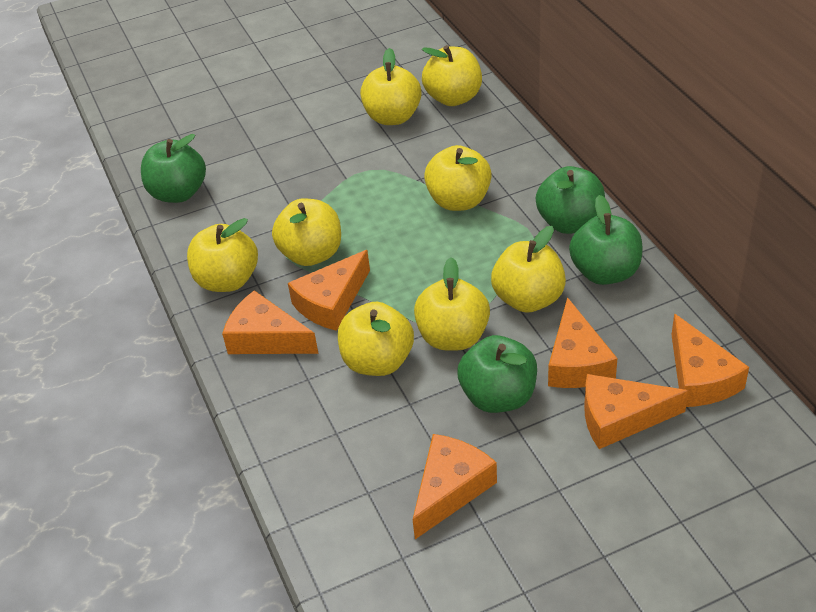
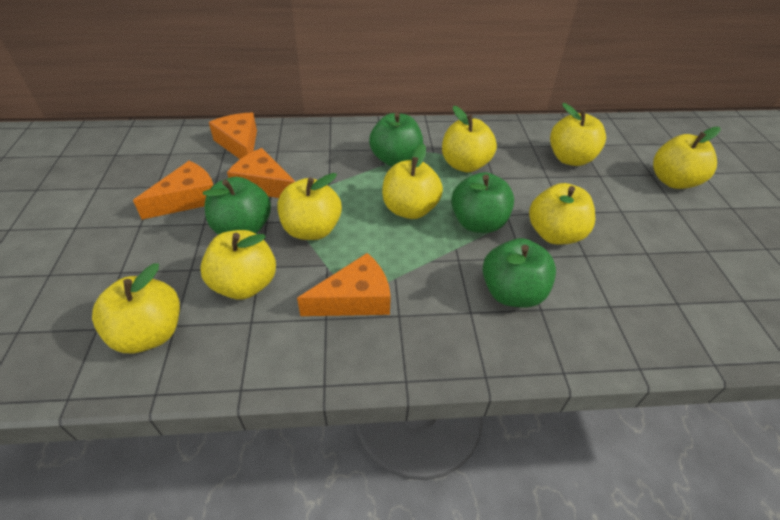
orange cheese: [222,290,318,354] [288,250,370,331] [413,434,497,539] [548,297,617,388] [584,374,688,449] [672,313,749,407] = 6 -> [133,161,213,219] [209,113,257,159] [227,148,296,198] [297,253,391,316] = 4

